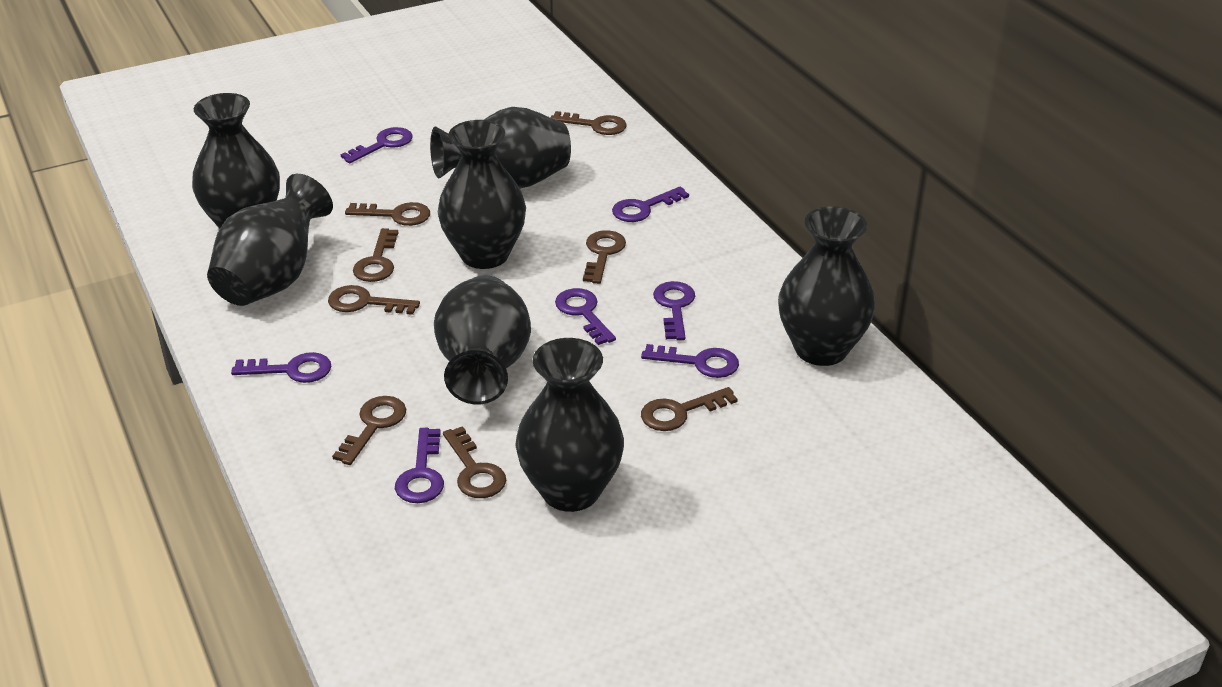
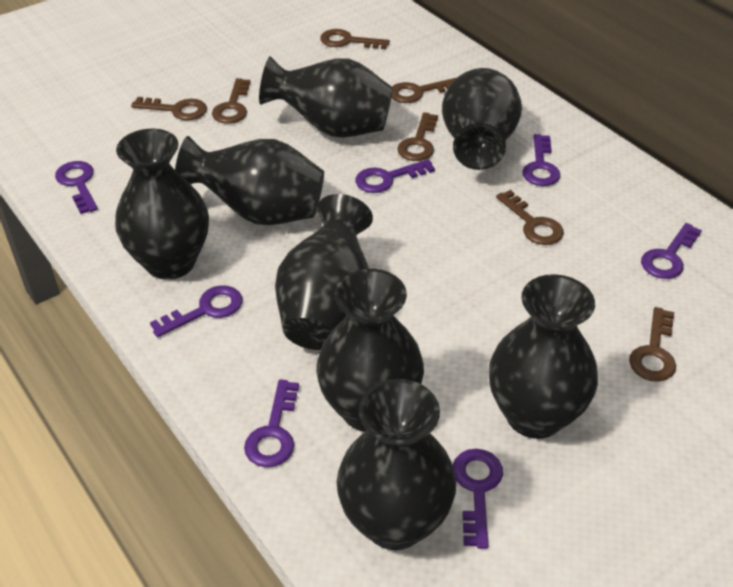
black vase: [192,93,280,229] [207,174,333,306] [430,107,571,189] [434,275,531,404] [438,120,526,269] [515,338,624,512] [778,206,875,366] = 7 -> [115,129,209,280] [175,136,324,225] [259,56,393,138] [275,194,373,350] [316,269,424,432] [337,379,456,550] [442,68,522,170] [489,274,598,439] = 8
brown key: [328,285,420,315] [332,396,406,465] [345,202,430,226] [353,228,398,282] [443,426,506,498] [550,111,627,135] [583,230,626,284] [641,387,738,431] = 8 -> [131,97,207,120] [212,78,251,124] [320,29,390,50] [392,78,456,103] [397,112,438,161] [496,190,564,245] [629,307,676,382] = 7

